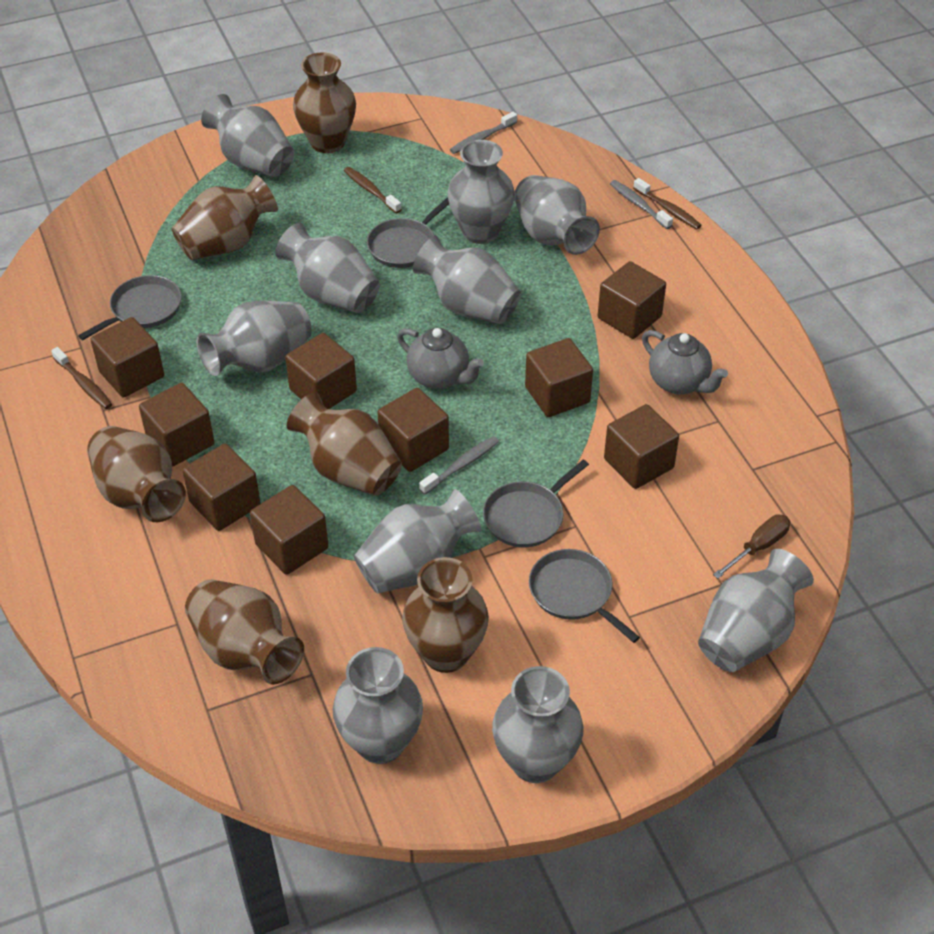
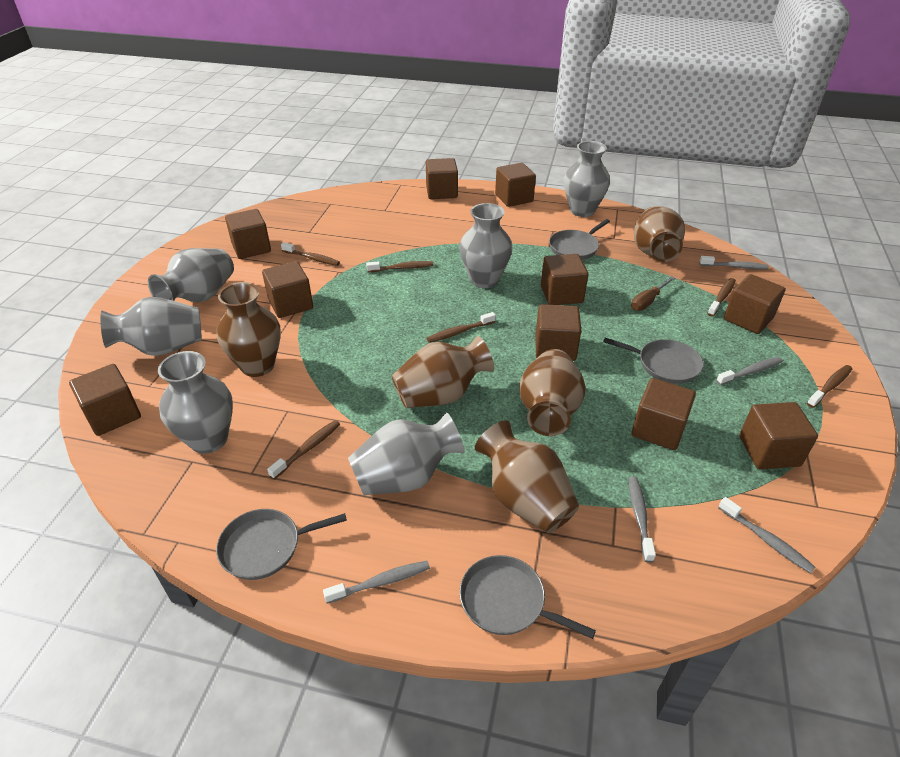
brown cube: [90,317,164,398] [139,383,214,466] [182,444,261,531] [250,485,328,575] [285,333,357,409] [377,388,449,472] [525,338,593,417] [598,261,666,339] [604,404,679,489] = 9 -> [69,364,141,436] [225,209,271,259] [262,261,313,318] [426,158,458,199] [495,163,536,207] [535,304,581,361] [541,254,588,305] [632,378,696,450] [724,274,786,334] [739,402,818,469] = 10
brown toothbrush: [51,347,112,409] [344,167,402,213] [633,178,701,230] = 3 -> [267,420,340,479] [281,242,340,266] [366,261,433,272] [427,312,496,343] [707,278,736,316] [807,365,852,408] = 6
brown vase: [87,426,186,522] [172,175,278,260] [185,579,304,685] [287,392,402,496] [293,52,356,153] [402,557,489,673] = 6 -> [217,282,281,377] [392,336,494,408] [475,420,579,533] [519,349,586,436] [634,206,685,262] = 5
grey teapot: [397,328,484,389] [642,330,728,394] = 2 -> none = 0
grey toothbrush: [419,436,499,495] [450,112,517,154] [610,180,673,229] = 3 -> [323,561,430,603] [629,477,656,562] [699,256,769,269] [716,357,783,385] [718,497,816,573] = 5
grey vase: [197,301,312,376] [201,94,294,177] [275,223,380,313] [333,647,423,764] [354,489,482,594] [413,236,521,324] [448,140,515,244] [492,666,583,783] [514,175,600,255] [698,549,814,672] = 10 -> [100,297,202,356] [148,248,234,302] [158,351,233,454] [348,412,465,495] [459,203,512,288] [564,141,610,217] = 6

